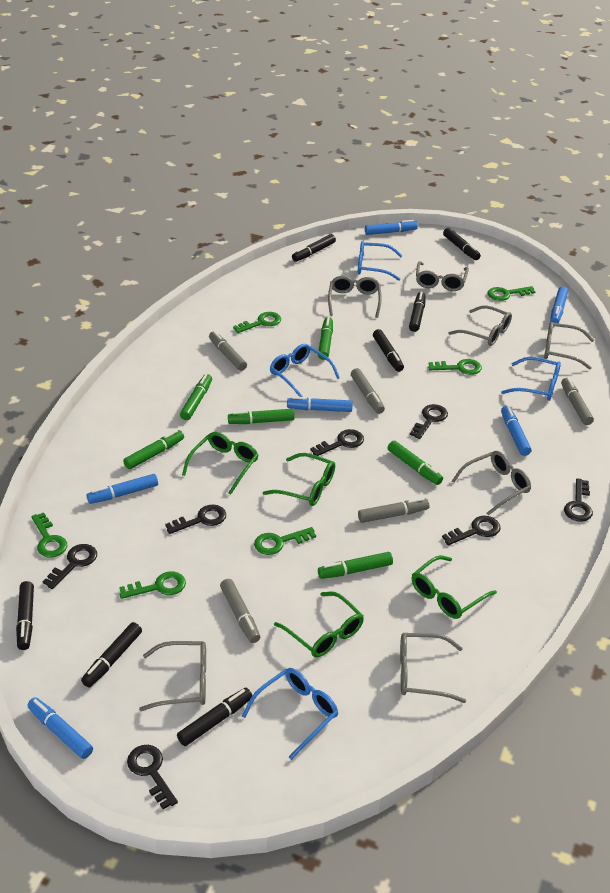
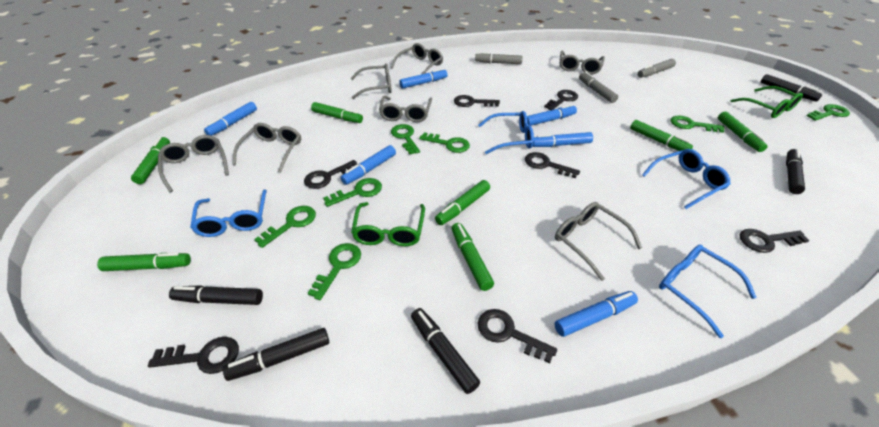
black marker: [16,581,34,650] [81,622,142,688] [177,688,252,746] [292,234,336,262] [373,329,404,372] [409,292,426,332] [443,228,481,260] = 7 -> [169,285,263,305] [223,328,329,381] [411,308,480,394] [761,74,822,102] [786,149,805,194] = 5
green glasses: [182,432,258,495] [263,453,335,506] [274,592,364,658] [412,555,497,619] = 4 -> [351,202,425,246] [731,86,803,118] = 2
green key: [31,512,67,557] [119,571,186,599] [233,312,281,333] [254,527,316,555] [428,359,482,375] [487,286,535,301] = 6 -> [254,206,316,248] [308,243,361,300] [323,178,382,207] [391,124,420,154] [419,132,470,153] [670,116,724,133] [807,104,850,121] = 7
green marker: [123,430,184,469] [180,374,212,420] [228,409,295,424] [318,317,333,360] [318,552,393,579] [388,441,443,485] = 6 -> [97,253,191,271] [131,137,170,184] [311,102,363,123] [435,180,490,225] [451,223,494,291] [630,120,693,151] [718,111,768,152] = 7
grey marker: [209,331,247,371] [220,579,260,643] [351,368,385,414] [358,498,429,523] [561,378,594,425] = 5 -> [475,52,523,64] [579,72,618,103] [637,59,676,78] = 3

